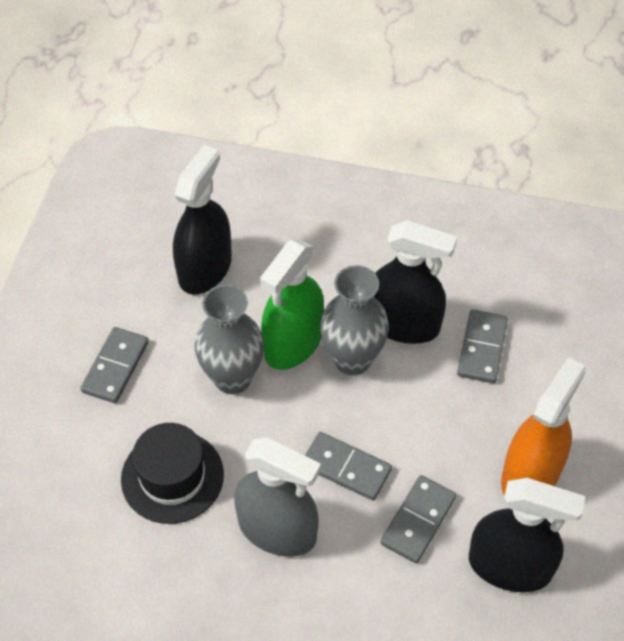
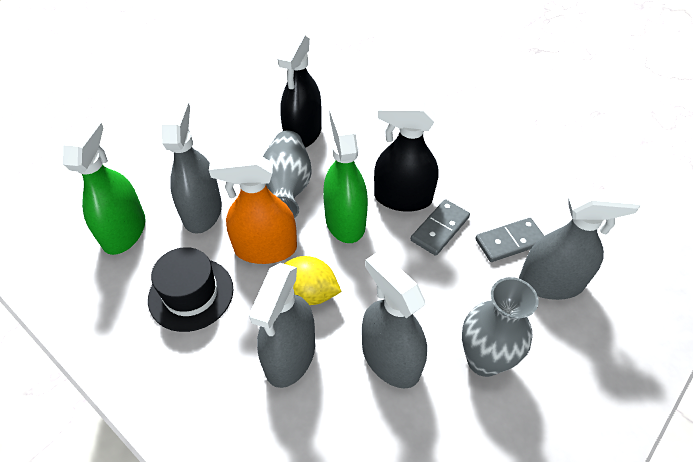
black spray bottle: [173,145,232,295] [373,221,457,344] [469,478,586,592] = 3 -> [278,33,322,148] [374,101,439,212] = 2
green spray bottle: [260,239,324,370] = 1 -> [63,118,145,255] [323,108,368,243] = 2
grey domino: [80,327,149,403] [305,432,392,500] [380,475,456,563] [457,309,508,383] = 4 -> [411,199,470,256] [475,218,544,262] = 2
grey spray bottle: [234,438,321,557] = 1 -> [162,99,222,234] [249,263,315,388] [362,251,427,388] [519,188,641,300] = 4
yellow lemon: none = 0 -> [284,256,342,305] = 1

